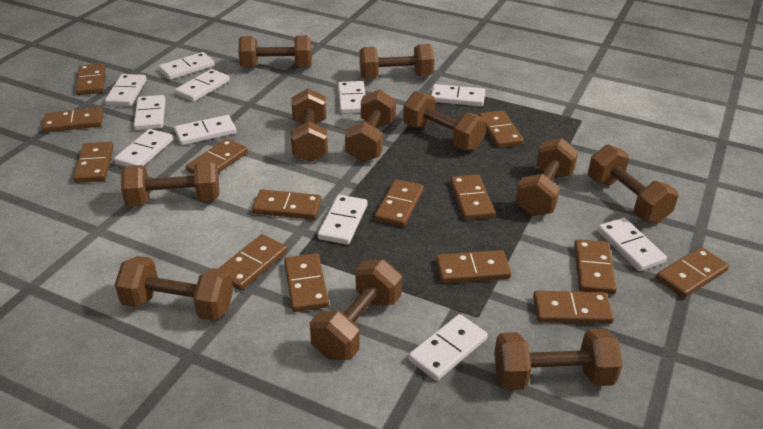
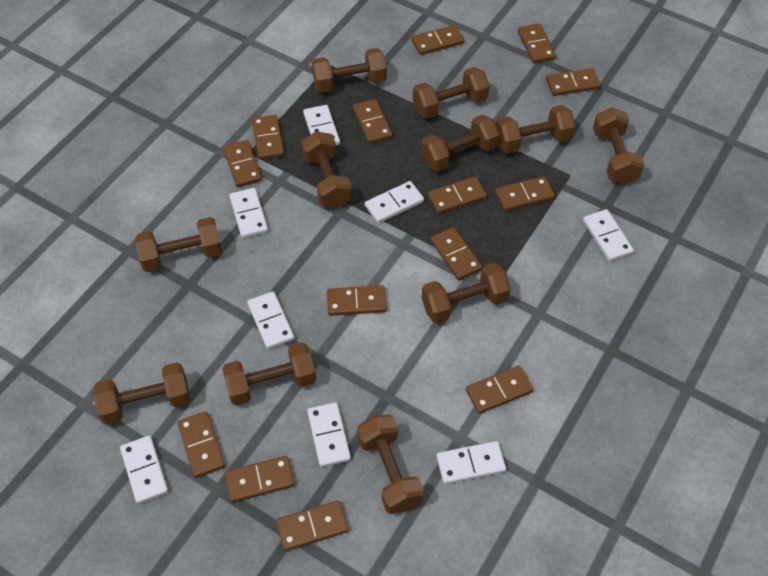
white domino: [105,74,147,106] [114,129,173,167] [134,95,166,130] [159,52,215,80] [174,115,237,145] [175,69,230,102] [318,195,367,245] [338,81,365,114] [408,314,488,381] [431,84,485,107] [597,218,667,271] = 11 -> [120,436,168,504] [229,188,268,238] [247,291,294,349] [303,105,340,145] [307,402,351,467] [365,181,424,223] [436,441,506,484] [583,209,634,261] = 8

